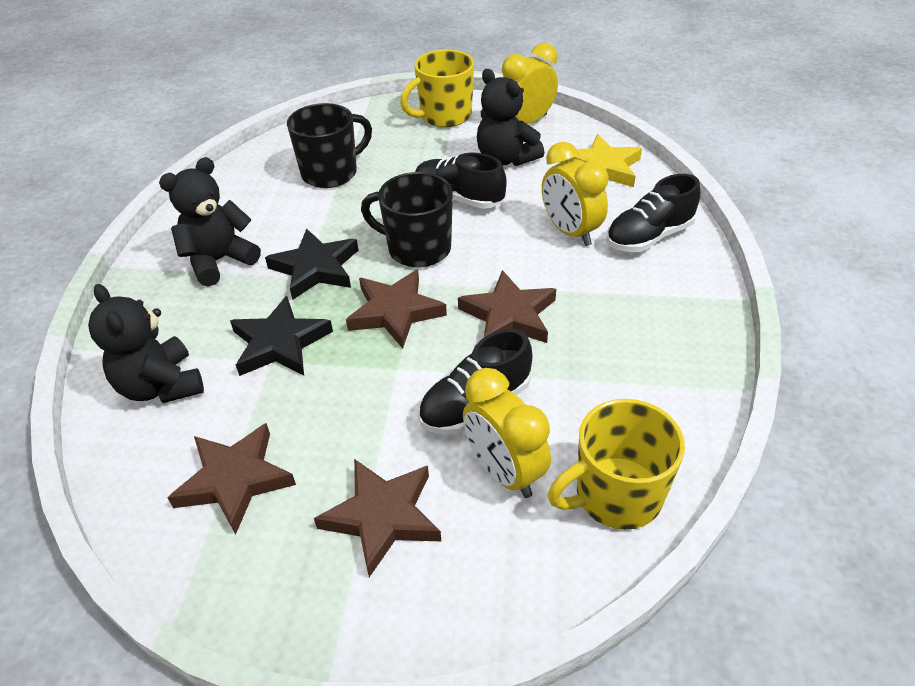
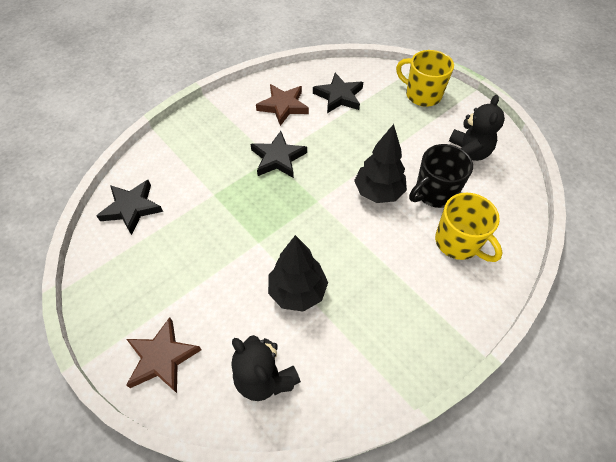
black mug: [287,103,372,188] [361,172,453,267] = 2 -> [409,144,473,208] = 1
black shoe: [415,152,507,209] [418,329,532,435] [606,174,701,252] = 3 -> none = 0
black star: [230,296,333,376] [265,229,358,300] = 2 -> [97,180,163,235] [250,131,307,178] [313,73,363,113] = 3
black teddy bear: [88,284,204,403] [159,157,261,287] [477,69,544,166] = 3 -> [231,335,301,401] [449,95,505,161] = 2
black tree: none = 0 -> [268,235,328,312] [354,124,407,203] = 2
brown star: [168,423,296,535] [314,459,441,577] [346,269,447,349] [458,270,556,343] = 4 -> [126,317,201,393] [256,84,309,126] = 2
yellow clock: [463,368,551,498] [502,43,558,124] [542,142,608,246] = 3 -> none = 0
yellow star: [560,134,642,187] = 1 -> none = 0

